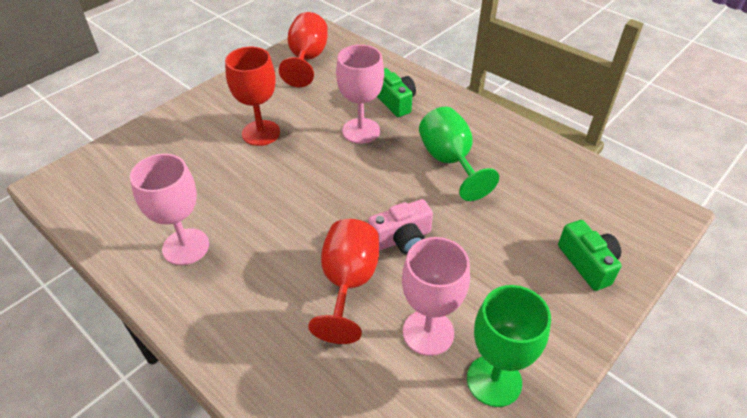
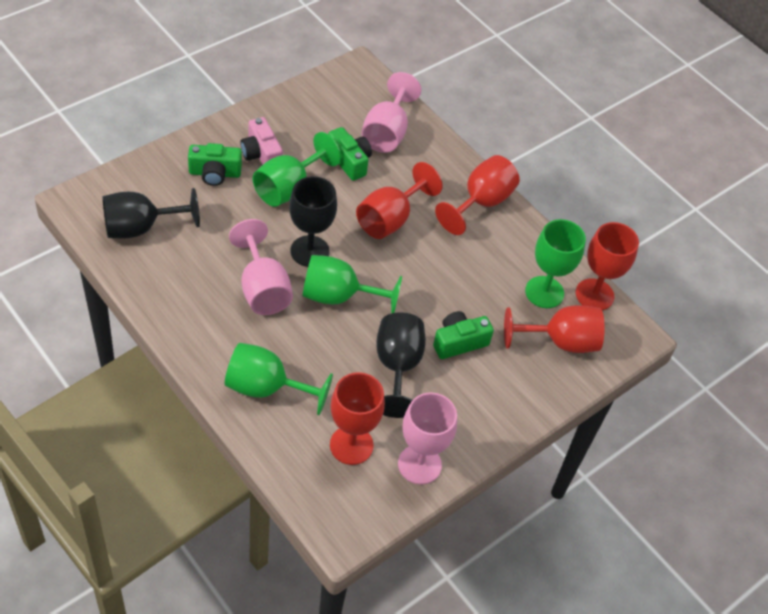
black goblet: none = 0 -> [103,188,200,239] [289,176,337,267] [376,312,426,418] = 3
green camera: [377,68,416,117] [558,220,621,291] = 2 -> [188,143,242,186] [328,127,372,181] [433,311,494,359] = 3
green goblet: [419,107,499,201] [467,285,551,407] = 2 -> [225,343,333,415] [253,132,341,207] [303,255,402,314] [525,219,586,308] = 4
red goblet: [225,47,280,146] [279,12,328,87] [308,219,379,344] = 3 -> [330,372,385,465] [356,162,443,239] [435,155,520,235] [504,305,605,353] [576,222,639,310] = 5

